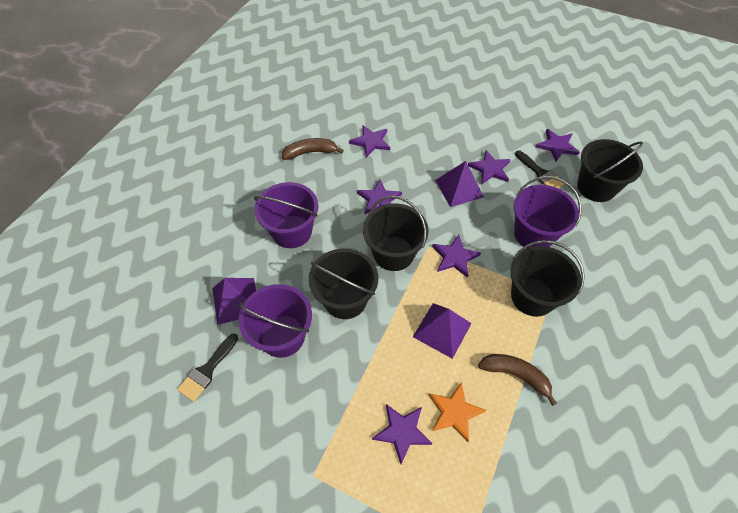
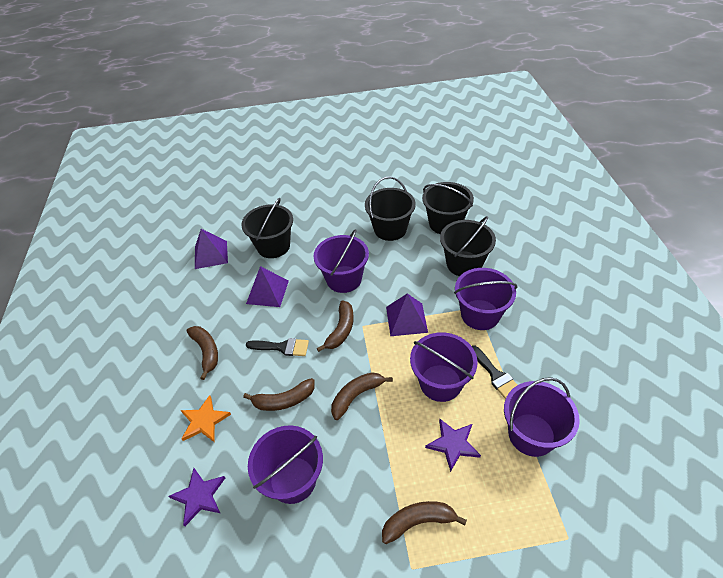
brown banana: [282,138,344,160] [478,354,557,406] = 2 -> [186,326,218,380] [243,378,315,411] [317,301,354,352] [331,372,393,420] [382,501,467,544] = 5
purple bucket: [238,284,312,358] [254,182,319,248] [514,176,582,248] = 3 -> [248,425,323,504] [313,229,369,293] [410,332,478,402] [454,268,517,330] [504,377,580,457] = 5
purple star: [349,125,390,158] [357,180,402,215] [372,404,433,464] [432,235,481,278] [468,150,511,184] [536,129,580,162] = 6 -> [169,468,225,526] [425,418,481,472] = 2

